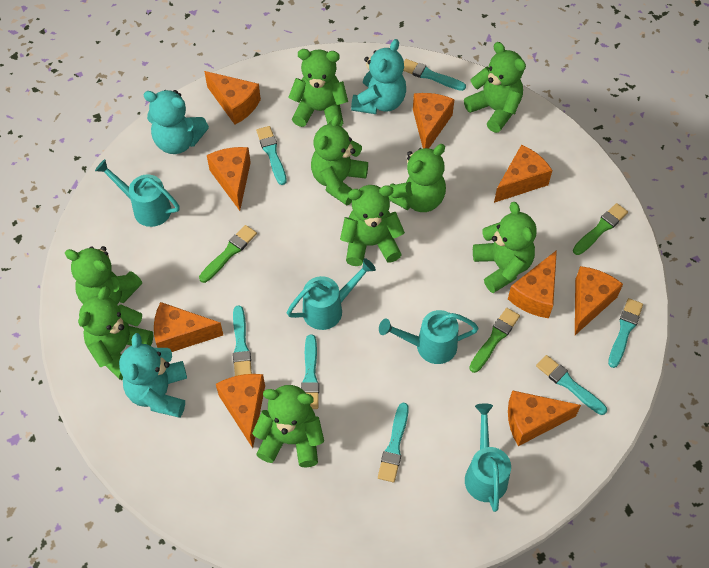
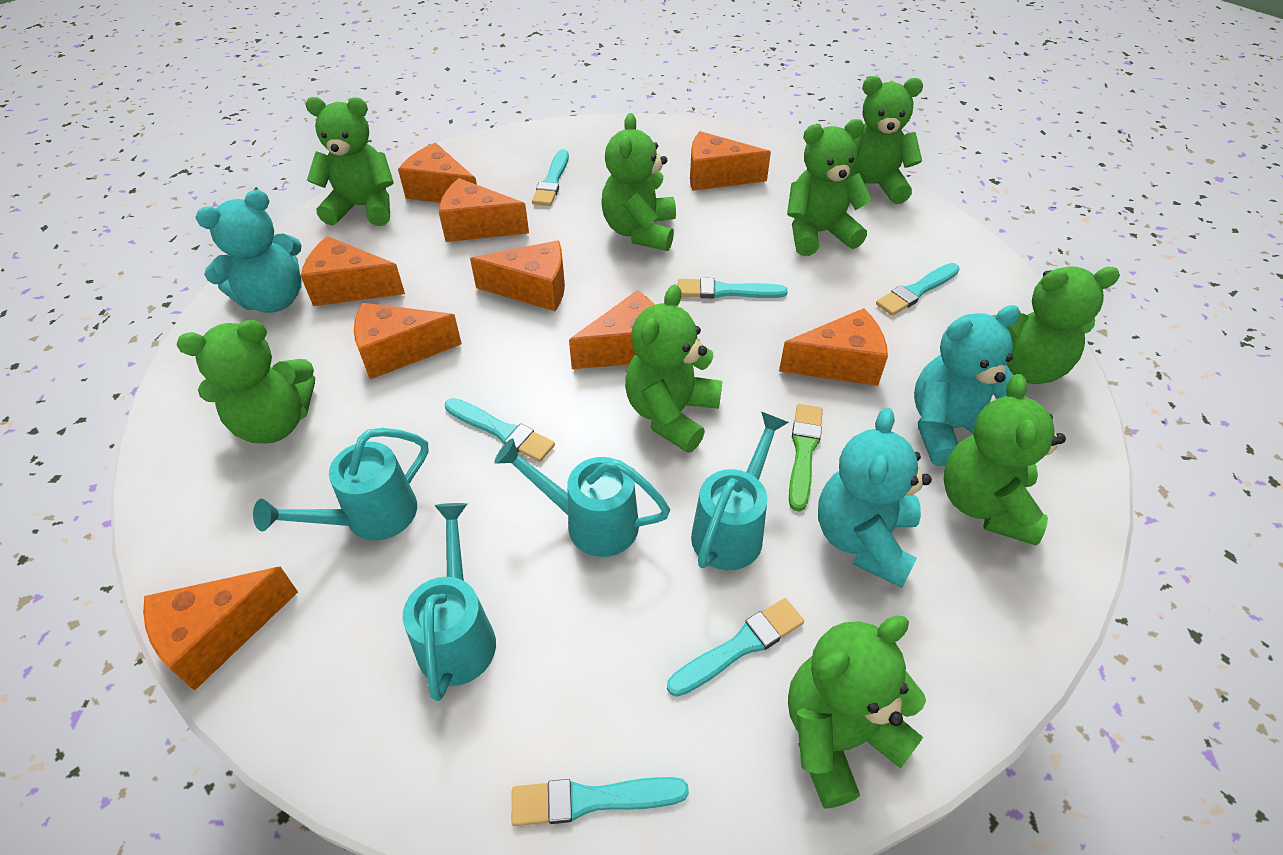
green brush: [199,225,257,283] [469,308,520,373] [573,203,628,255] = 3 -> [789,404,823,512] = 1
turquoise brush: [233,305,252,376] [256,126,287,185] [301,334,319,409] [378,403,409,482] [403,59,466,91] [536,355,607,415] [608,298,643,368] = 7 -> [445,398,555,462] [512,777,689,826] [532,149,569,206] [667,598,804,697] [678,278,788,298] [876,263,960,316] = 6

